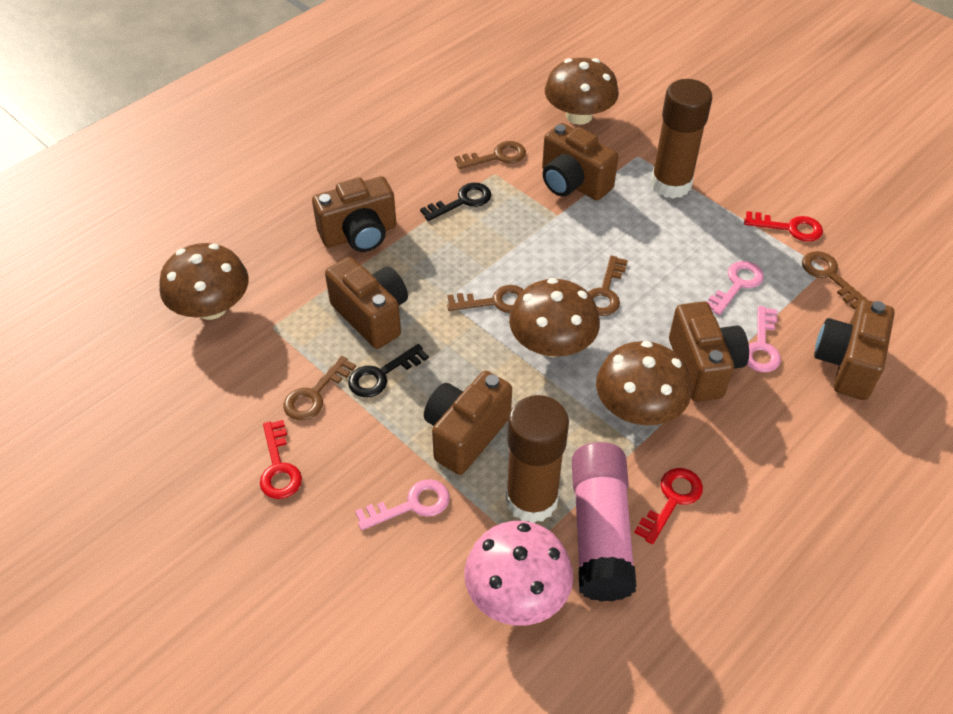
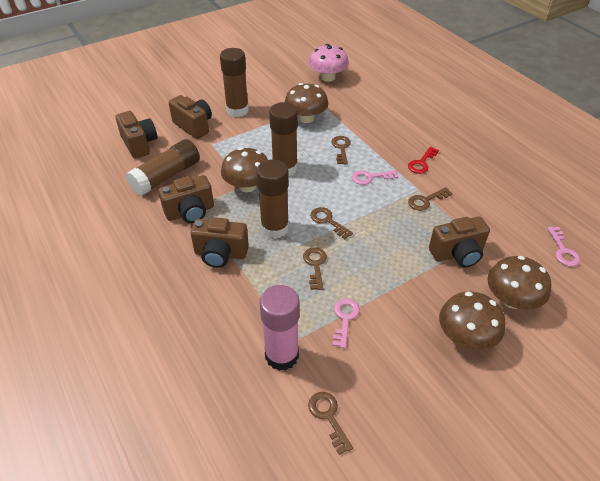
black key: [348,344,429,397] [420,183,491,221] = 2 -> none = 0
brown camera: [312,176,396,252] [325,257,408,349] [424,371,512,475] [542,123,618,201] [669,301,749,402] [814,300,895,400] = 6 -> [115,111,157,159] [158,175,214,223] [169,95,212,139] [191,217,249,268] [429,217,490,268] = 5
brown glue stick: [506,395,569,523] [651,79,712,199] = 2 -> [126,139,200,196] [220,48,249,117] [256,160,289,239] [269,102,298,176] = 4
red key: [260,420,302,499] [634,468,703,544] [744,211,823,242] = 3 -> [408,147,439,174] = 1

